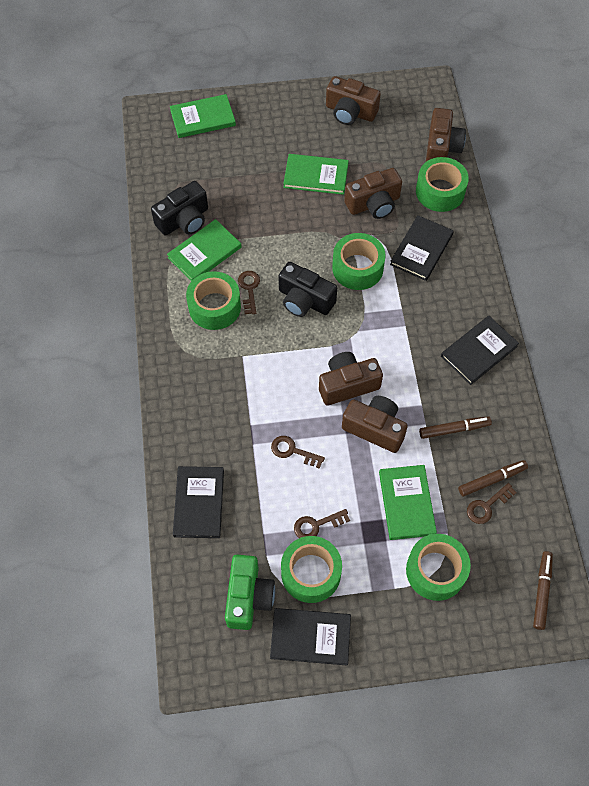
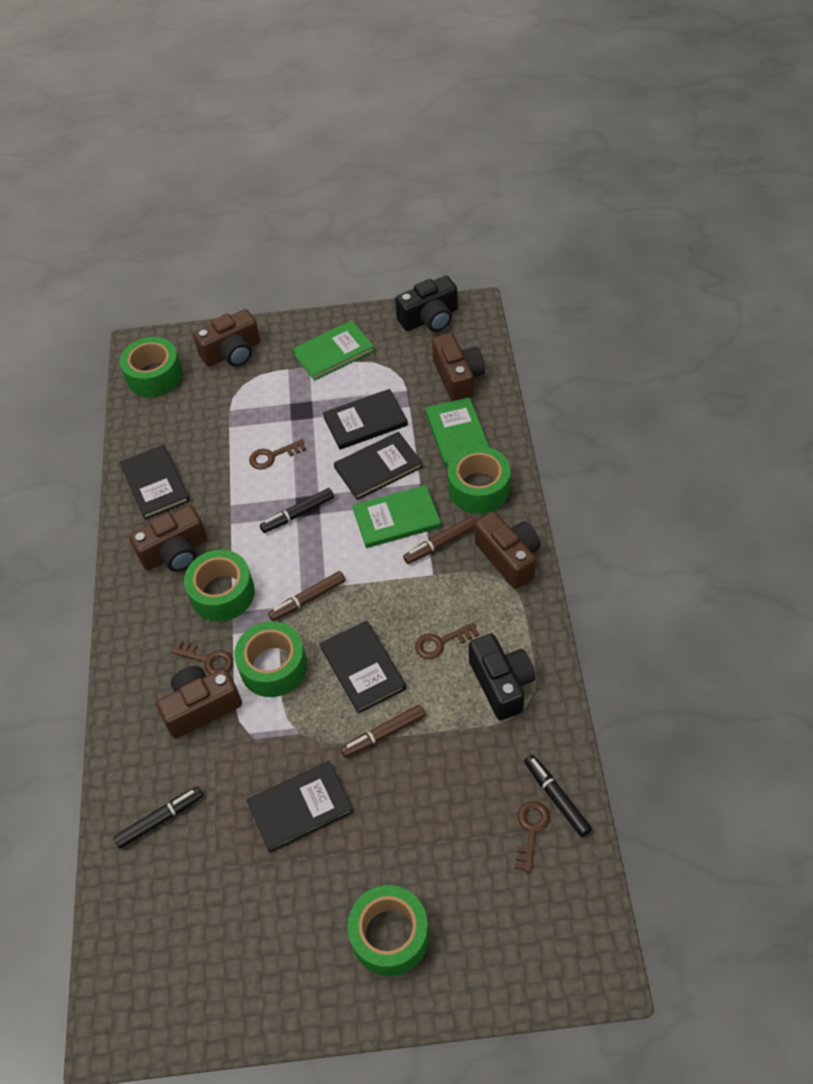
black book: [173,466,224,538] [270,608,351,665] [390,215,454,281] [441,316,519,385] = 4 -> [119,445,190,520] [246,761,353,853] [320,621,406,714] [323,389,408,449] [334,432,423,500] = 5
black marker: none = 0 -> [114,787,203,849] [260,488,334,533] [524,755,592,837] = 3
green book: [167,219,242,281] [170,94,236,138] [283,154,349,195] [379,465,437,540] = 4 -> [292,320,374,381] [352,485,441,548] [425,397,489,467] = 3
green camera: [225,555,275,630] = 1 -> none = 0

